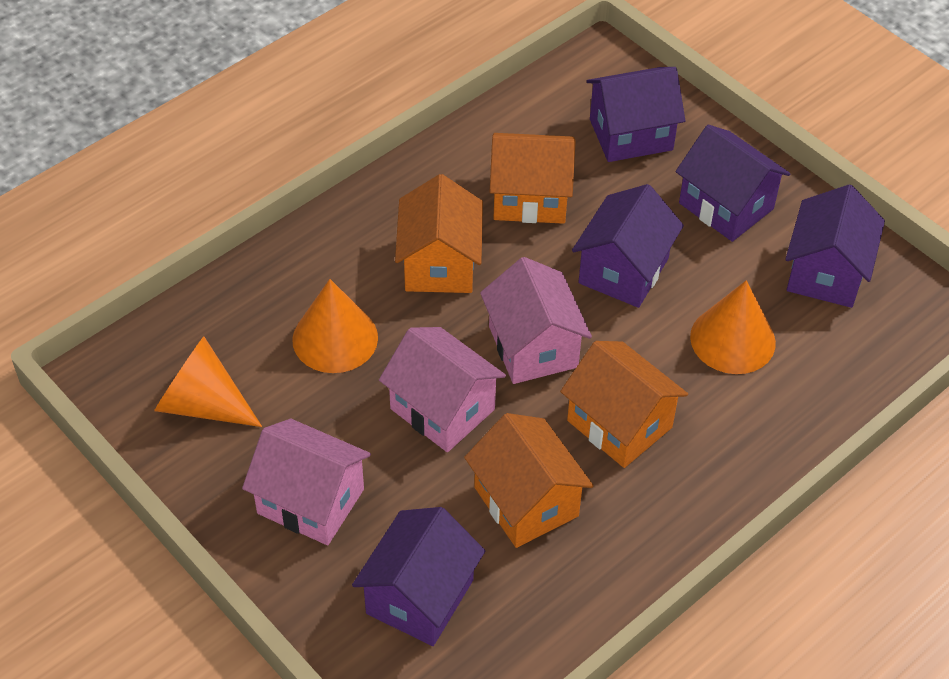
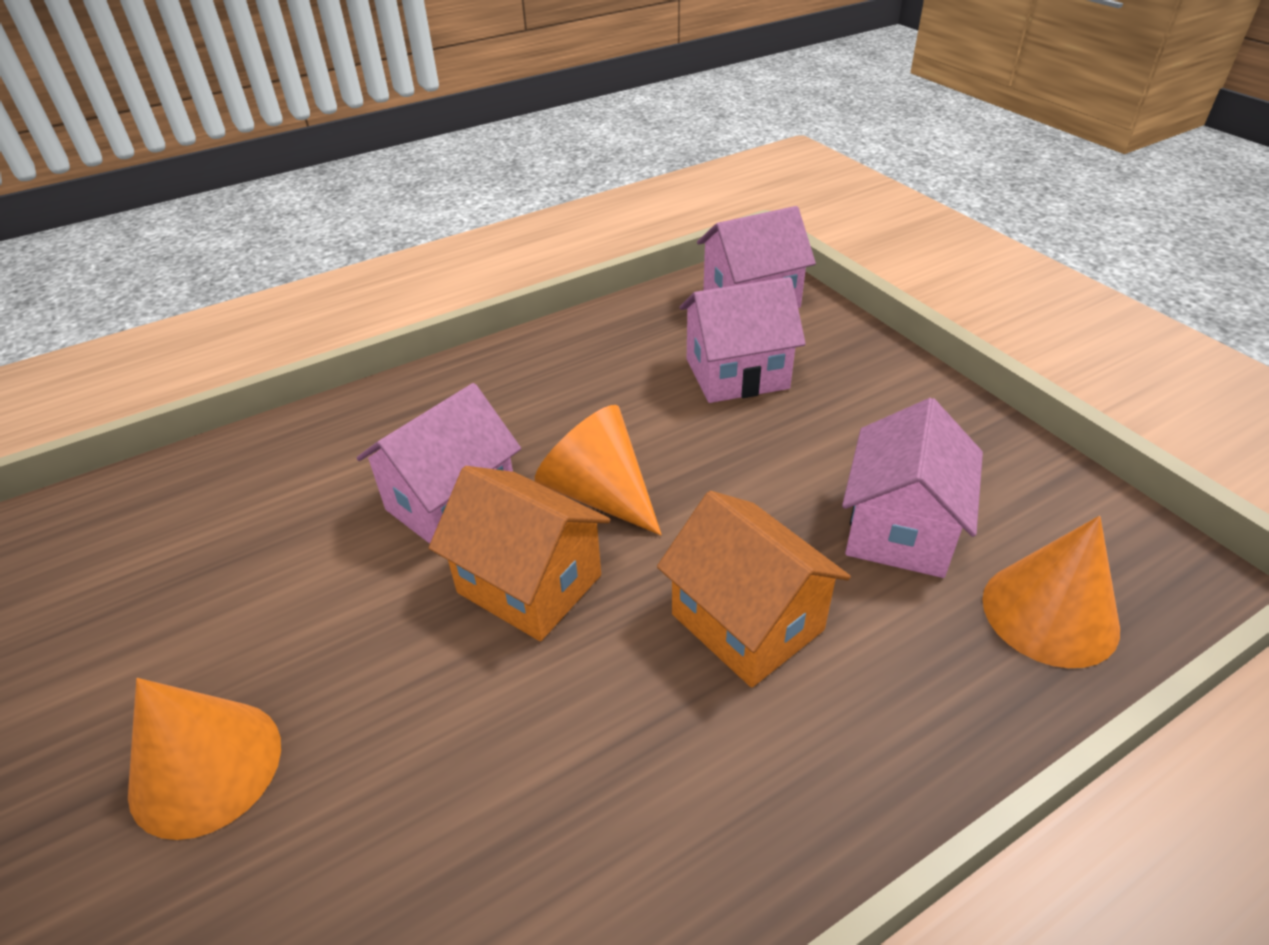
orange house: [395,174,483,293] [464,413,593,548] [490,133,576,224] [560,341,688,468] = 4 -> [429,466,610,641] [657,491,851,688] = 2
pink house: [242,418,371,545] [379,327,506,452] [480,257,592,384] = 3 -> [356,383,521,544] [679,277,806,403] [697,206,816,308] [842,398,983,578] = 4
purple house: [352,507,485,646] [572,184,684,308] [586,67,686,162] [675,124,791,242] [785,184,885,308] = 5 -> none = 0

